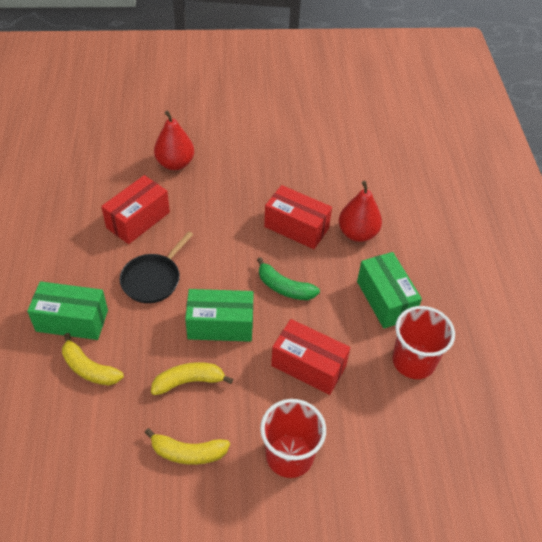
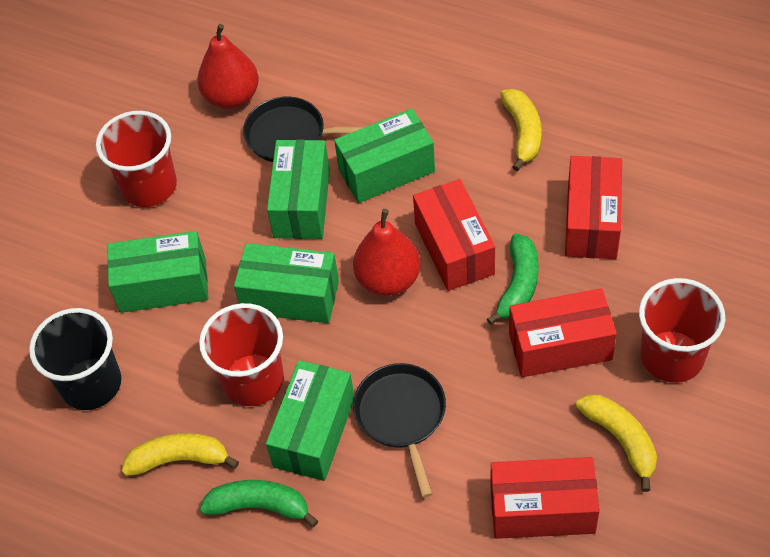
black cup: none = 0 -> [29,308,121,410] = 1
black pan: [120,231,193,303] = 1 -> [243,97,364,162] [353,363,446,498] = 2
green banana: [257,257,320,300] = 1 -> [200,480,318,527] [487,234,539,325] = 2
green box: [27,281,108,340] [185,289,254,342] [357,252,422,328] = 3 -> [107,231,209,313] [234,243,339,323] [266,360,354,481] [267,140,330,239] [334,109,435,203] = 5
red box: [101,175,170,244] [264,185,332,249] [271,319,350,395] = 3 -> [413,179,495,291] [490,457,600,539] [509,288,617,377] [565,156,622,259] = 4
red cup: [260,399,326,478] [392,306,455,379] = 2 -> [96,111,177,207] [199,303,284,406] [639,278,725,383] = 3

